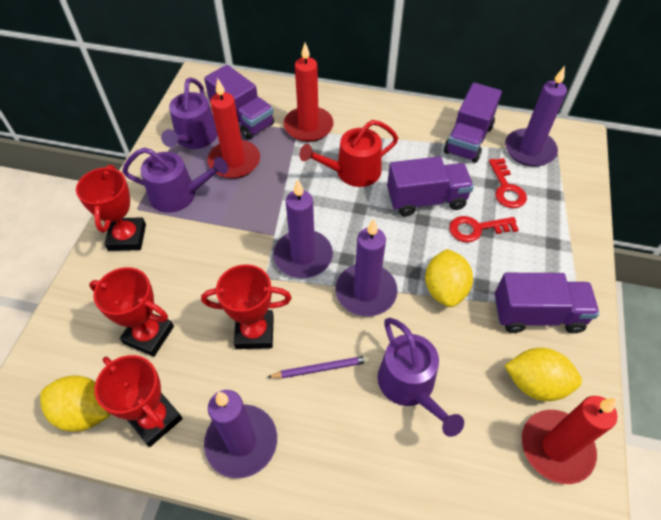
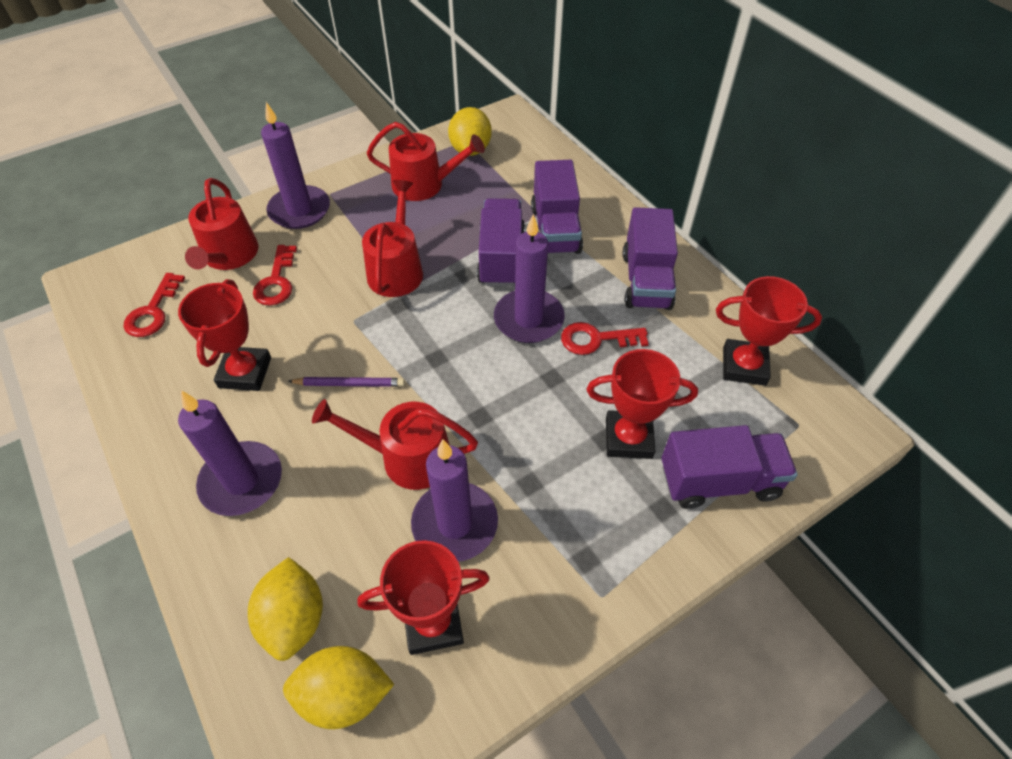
purple watering can: [122,148,228,213] [161,77,218,149] [378,318,464,437] = 3 -> none = 0
red candle: [207,78,260,179] [283,43,334,142] [522,396,617,484] = 3 -> none = 0
red key: [449,216,519,242] [489,158,527,208] = 2 -> [124,273,185,337] [253,245,297,306] [561,322,649,355] = 3
red watering can: [299,120,398,187] = 1 -> [185,178,258,270] [312,399,478,490] [362,180,423,297] [367,122,485,201] = 4

